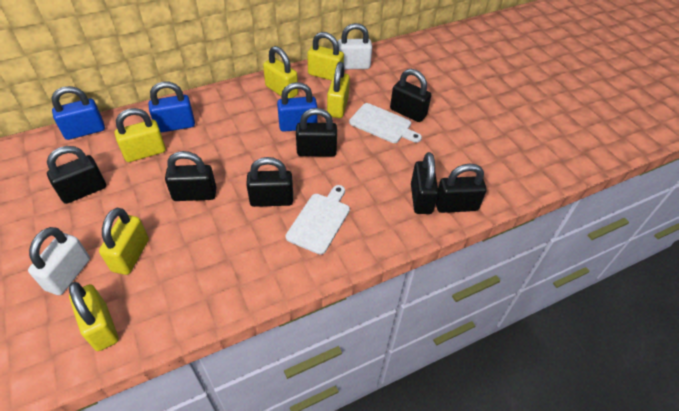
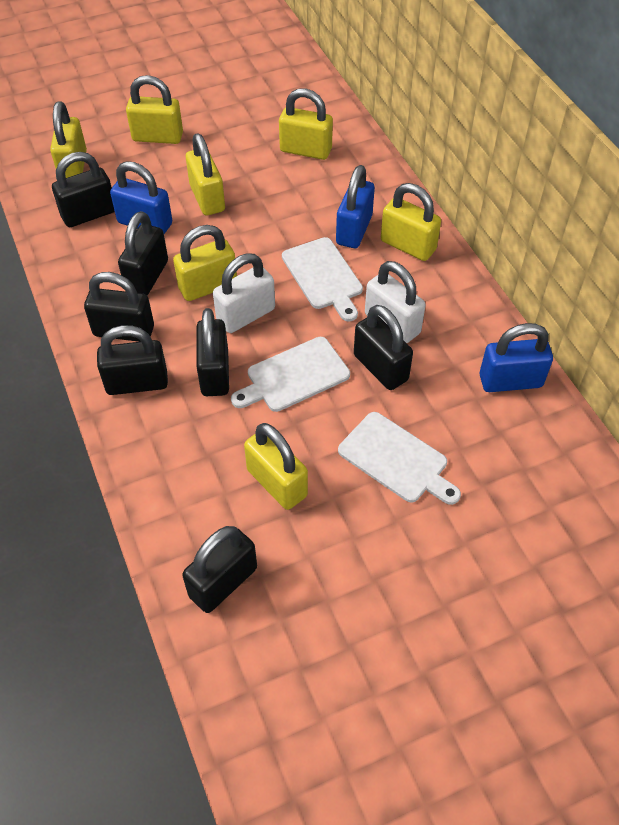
white cutting board: [285,185,350,255] [349,103,422,143] = 2 -> [231,337,350,412] [282,237,363,321] [338,412,461,505] = 3
yellow padlock: [69,282,119,351] [99,208,149,275] [114,108,166,162] [263,46,298,98] [307,32,344,81] [327,62,350,118] = 6 -> [50,101,87,178] [126,75,183,144] [173,225,237,301] [186,133,225,215] [244,423,308,510] [279,89,333,160] [381,183,441,261] = 7

